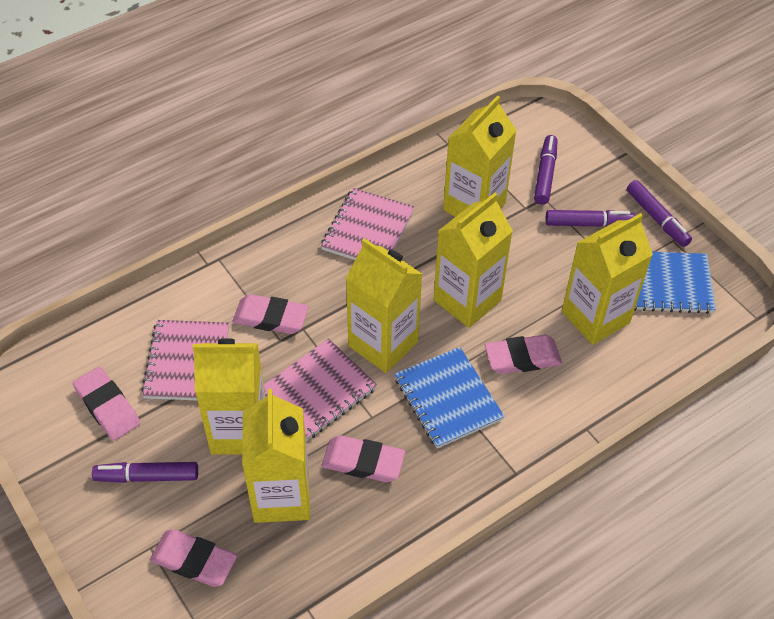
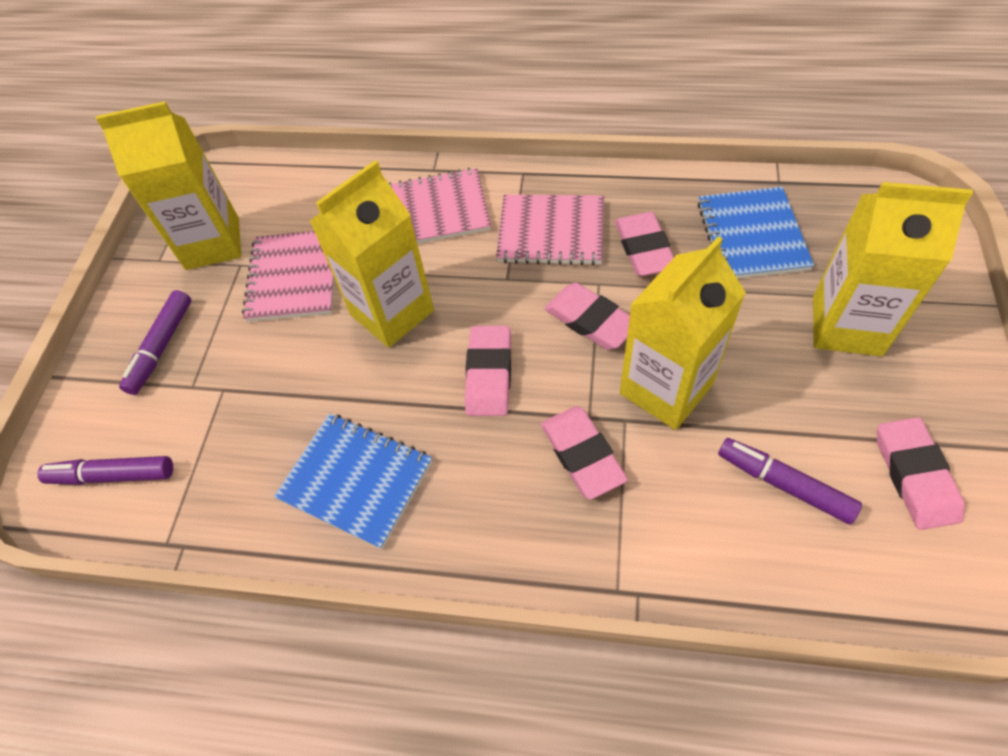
purple marker: [92,462,198,483] [534,135,557,205] [546,210,635,227] [627,180,692,247] = 4 -> [37,456,173,485] [119,290,191,395] [718,438,862,525] = 3
yellow carton: [193,338,266,454] [242,389,310,523] [345,238,422,373] [433,193,513,328] [443,95,517,217] [562,213,653,345] = 6 -> [96,101,241,270] [310,160,434,348] [620,236,746,430] [813,182,973,357] = 4

